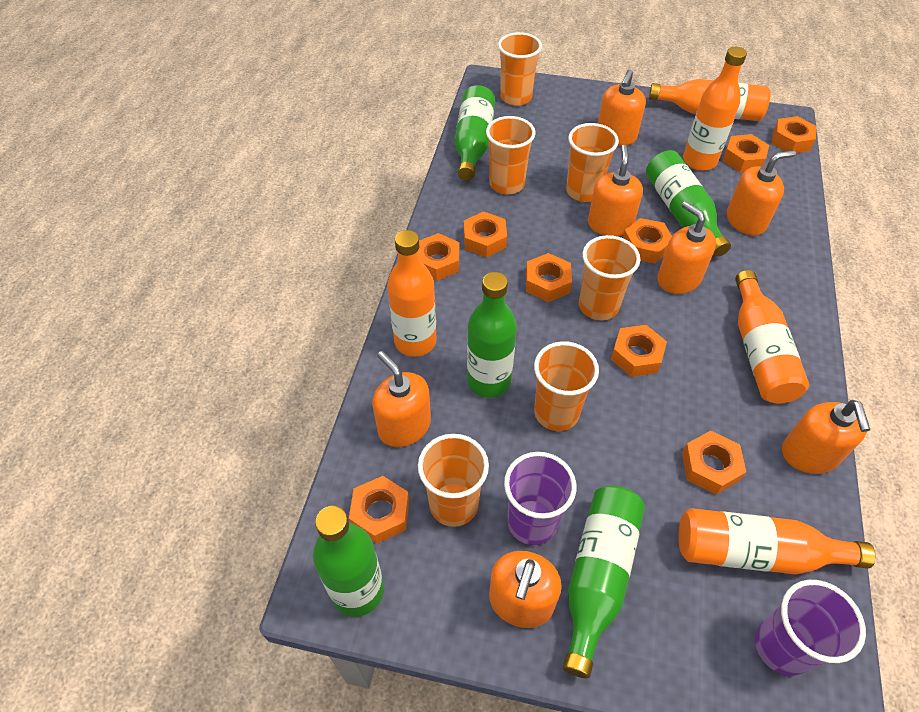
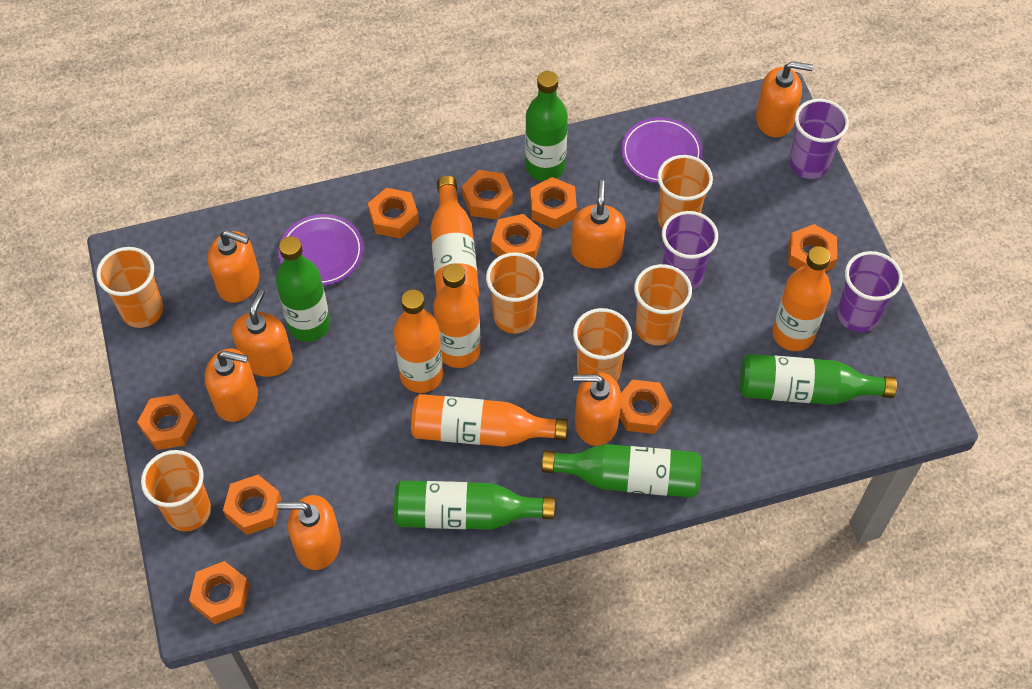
purple cup: [504,452,576,545] [755,580,866,676] = 2 -> [662,211,718,290] [789,99,849,179] [837,251,903,332] = 3
purple plate: none = 0 -> [278,214,363,286] [621,117,703,184] = 2

